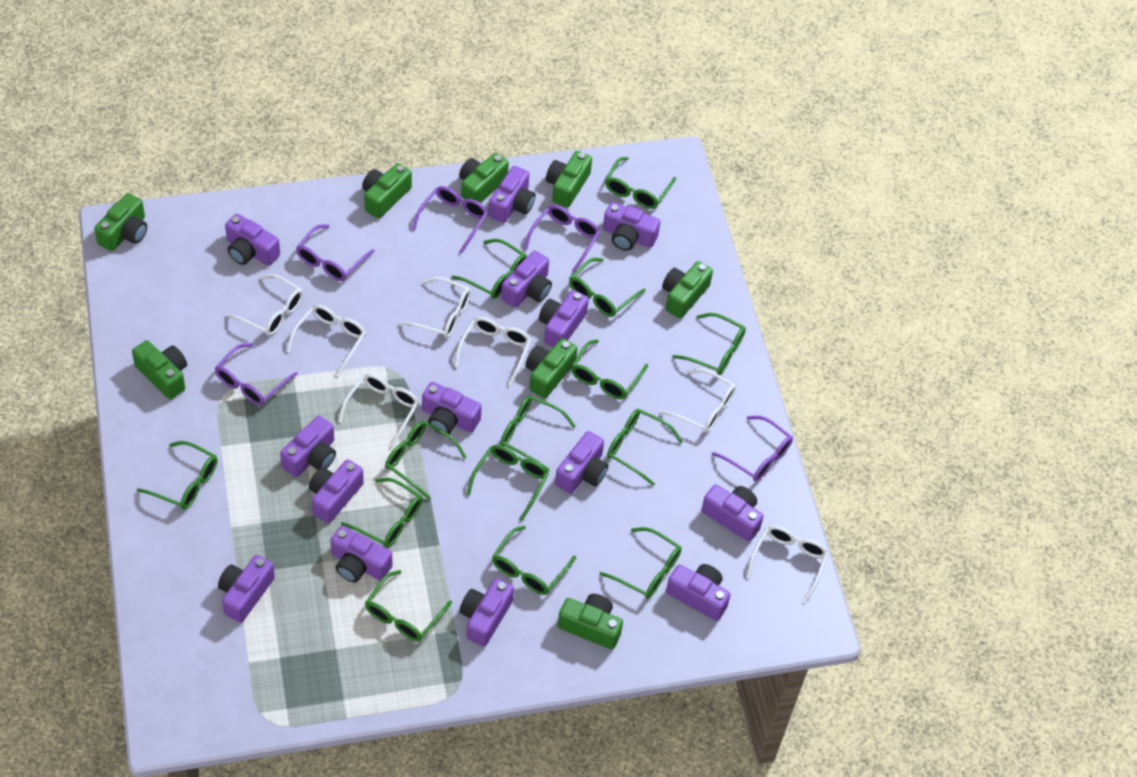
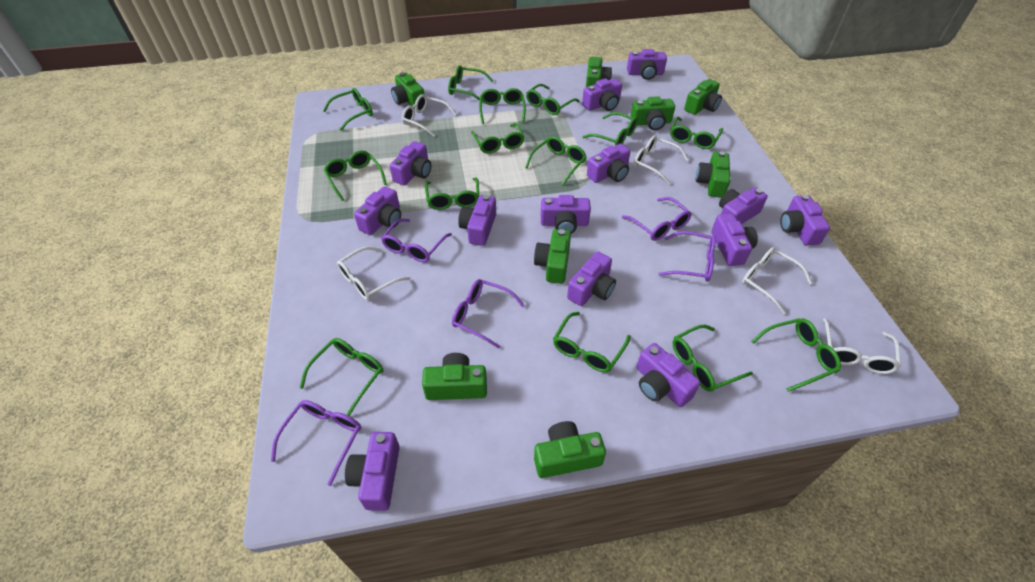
purple camera: [218,555,275,623] [225,214,280,266] [280,416,336,477] [309,459,364,523] [330,525,392,583] [422,382,482,435] [460,578,514,647] [488,166,536,223] [501,251,552,308] [539,290,589,347] [555,431,608,494] [603,202,660,251] [666,564,731,621] [701,484,764,542] = 14 -> [345,432,400,511] [354,186,401,235] [390,141,431,186] [458,195,496,246] [541,195,591,234] [567,252,616,306] [582,78,622,111] [587,144,631,183] [627,49,667,80] [637,343,701,407] [711,213,758,266] [719,187,768,224] [780,195,830,246] = 13
white glasses: [226,274,303,336] [287,304,366,376] [338,374,419,448] [399,277,471,338] [454,317,531,386] [659,369,736,433] [746,525,829,603] = 7 -> [337,246,410,300] [402,94,457,137] [634,135,689,185] [742,247,812,314] [823,318,901,374] = 5

